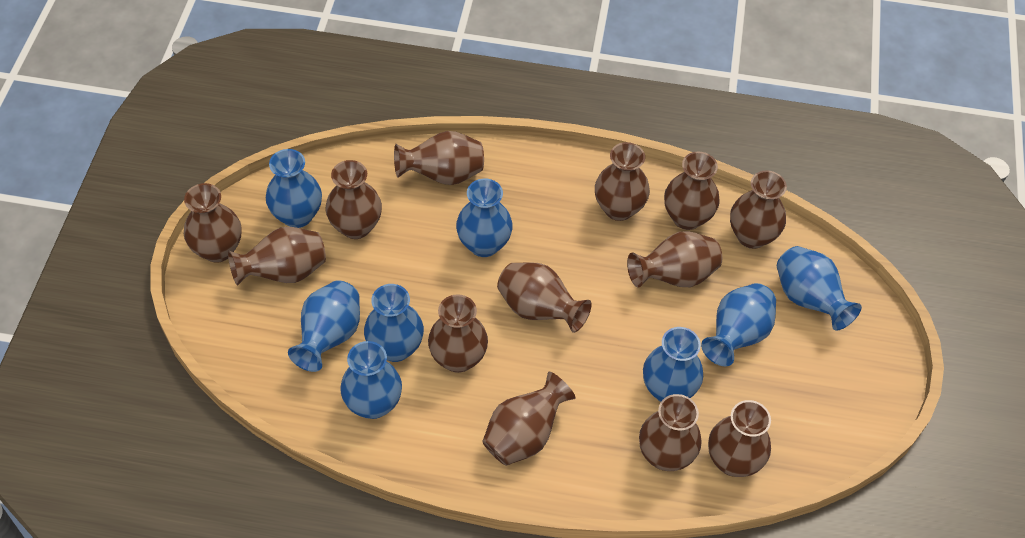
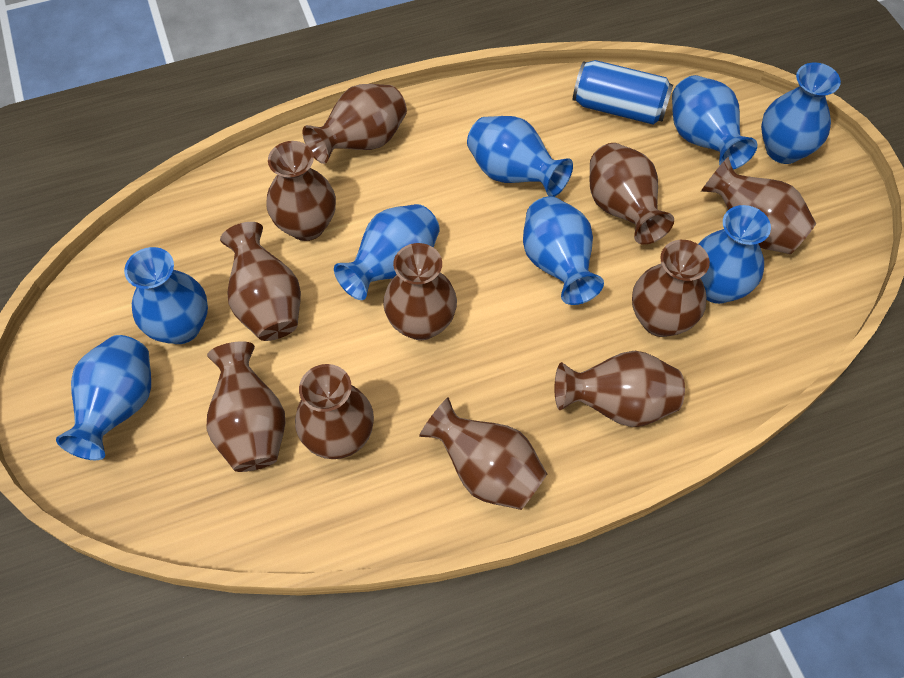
blue can: none = 0 -> [573,60,673,124] = 1
brown vase: [184,183,241,263] [228,227,326,286] [325,160,382,239] [394,131,484,185] [428,294,488,373] [482,372,576,466] [497,262,592,333] [595,142,650,221] [627,231,722,288] [639,394,702,471] [664,152,720,230] [708,400,771,477] [730,170,787,249] = 13 -> [206,341,285,472] [220,222,301,341] [266,141,336,241] [295,364,374,459] [303,84,407,164] [383,243,457,340] [419,397,547,510] [554,351,685,427] [589,143,674,245] [632,240,710,337] [701,157,816,254] = 11

